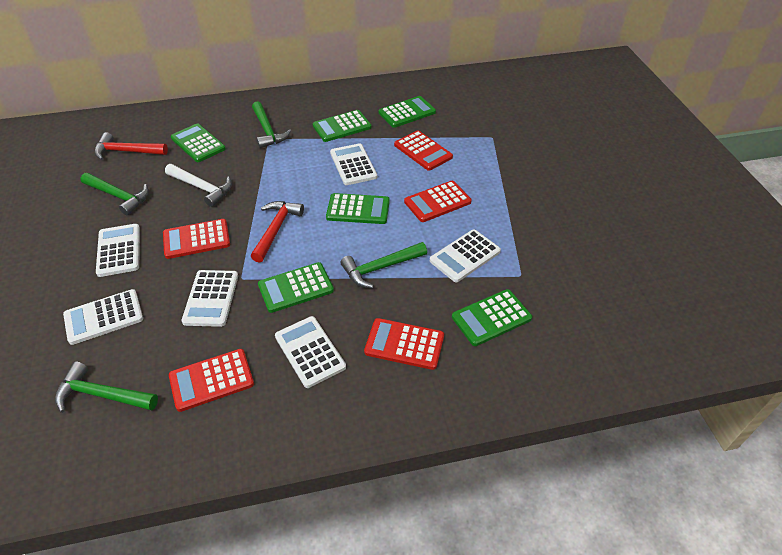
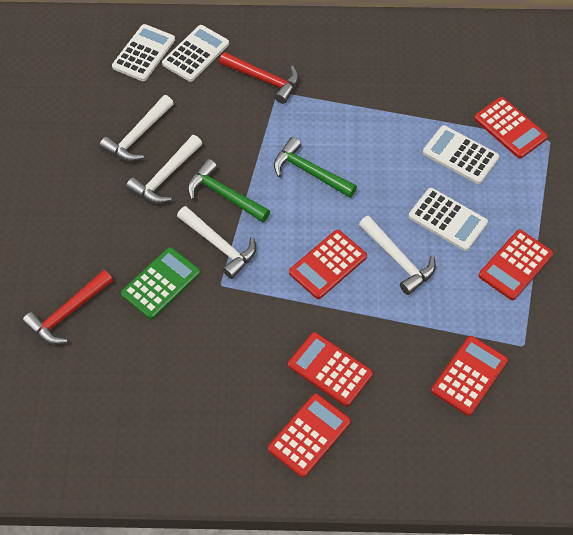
green calculator: [171,124,226,162] [258,262,334,313] [313,110,372,142] [326,193,390,224] [379,96,436,128] [452,289,532,346] = 6 -> [121,247,200,319] = 1
green hammer: [55,362,158,413] [81,173,149,215] [252,101,291,148] [340,242,427,288] = 4 -> [188,159,270,222] [274,137,357,198] = 2
red calculator: [163,219,230,259] [169,349,254,412] [364,318,444,370] [394,130,453,171] [404,181,472,222] = 5 -> [268,393,351,477] [288,332,373,407] [289,230,367,299] [431,336,508,416] [474,97,548,158] [479,230,553,300] = 6
white calculator: [63,289,143,345] [96,224,140,277] [181,270,238,327] [275,316,346,388] [330,143,377,185] [430,230,501,282] = 6 -> [112,24,175,81] [162,25,229,82] [408,188,488,251] [423,125,499,184] = 4
white hammer: [165,164,232,207] = 1 -> [99,95,174,162] [126,135,202,204] [177,206,256,279] [359,216,436,295] = 4

